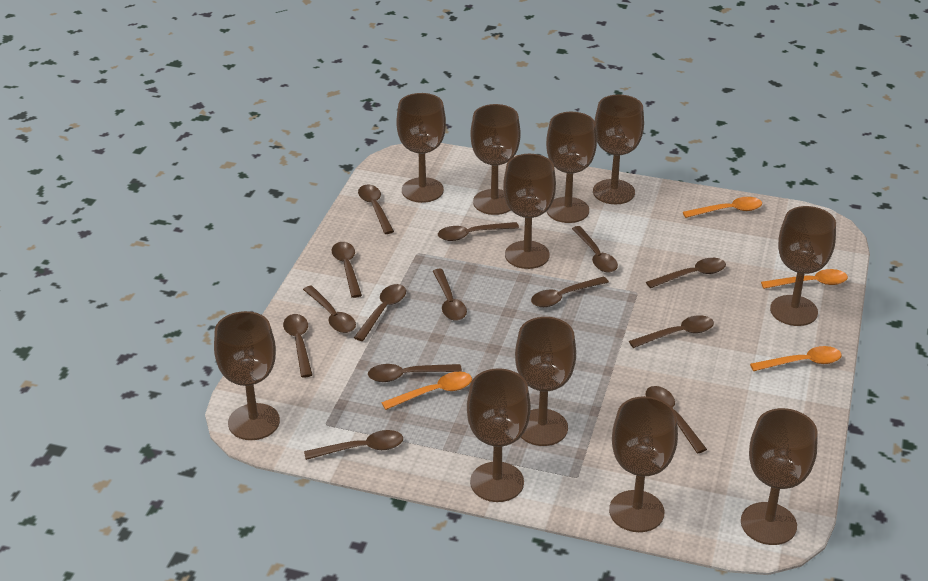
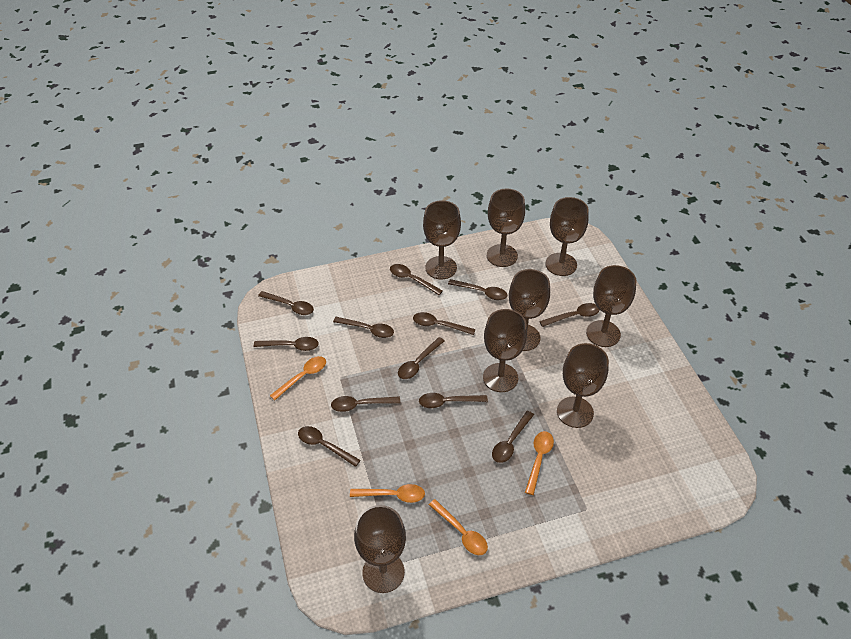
brown goblet: [214,311,280,440] [397,93,446,203] [467,368,531,502] [470,104,521,215] [503,154,556,269] [515,317,576,446] [546,112,597,223] [593,94,644,204] [609,396,678,532] [741,408,817,545] [770,206,836,326] = 11 -> [354,505,406,593] [423,200,461,279] [483,309,527,392] [487,189,525,267] [509,269,550,351] [546,197,589,276] [557,343,609,428] [586,265,636,347] = 8
brown spoon: [283,314,312,377] [303,285,356,333] [304,430,403,460] [331,242,362,298] [354,284,406,341] [358,184,394,234] [368,364,462,382] [433,269,467,321] [438,222,519,241] [531,276,609,307] [572,226,618,273] [629,315,714,348] [646,258,726,288] [646,386,707,454] = 14 -> [254,337,319,351] [258,291,314,315] [298,426,361,467] [331,396,400,412] [333,317,394,338] [390,264,443,295] [398,337,444,379] [413,312,476,335] [419,393,488,408] [448,279,507,300] [492,411,534,463] [539,303,600,327] = 12

